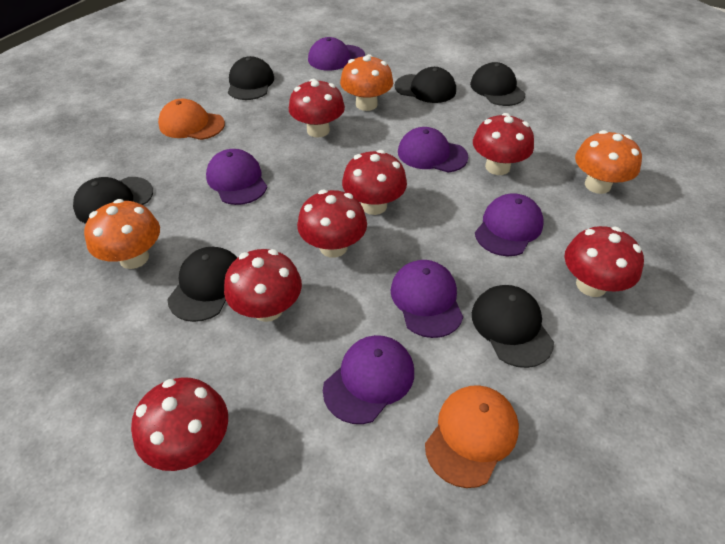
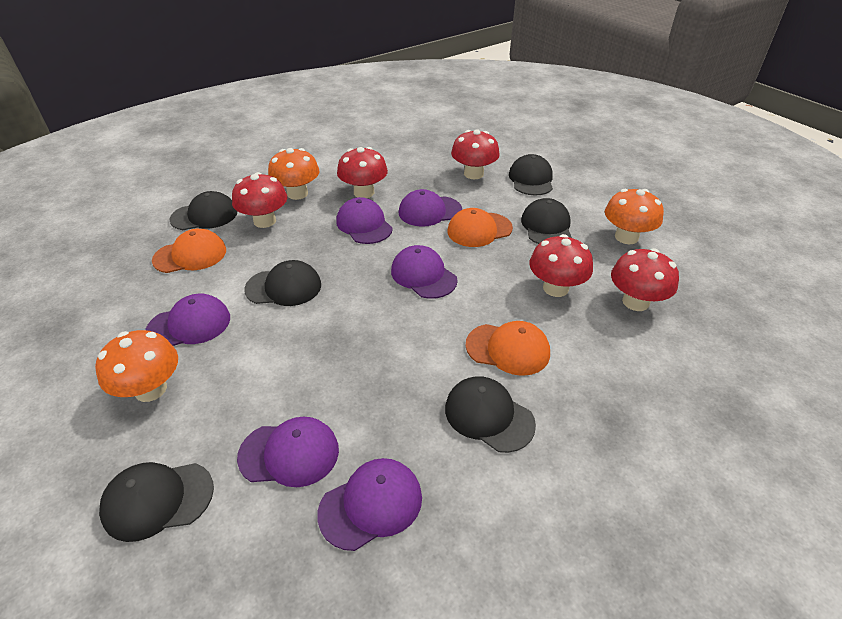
orange cap: [158,99,225,140] [425,385,519,488] = 2 -> [152,229,226,273] [447,208,513,247] [466,321,550,376] = 3
red mushroom: [131,377,228,471] [224,249,302,322] [289,79,345,138] [297,190,367,258] [342,150,407,215] [473,113,534,175] [565,226,644,297] = 7 -> [232,172,287,228] [337,147,388,198] [451,129,500,179] [529,234,593,297] [611,248,679,311] = 5

